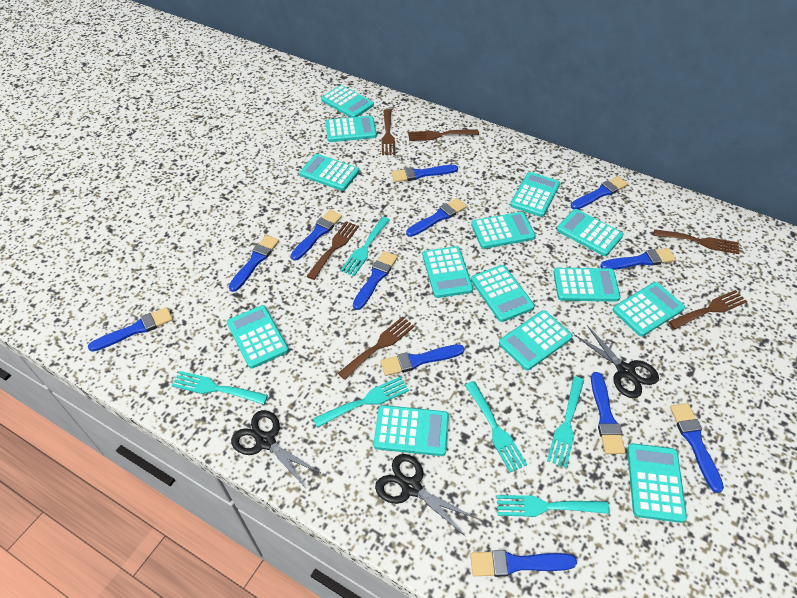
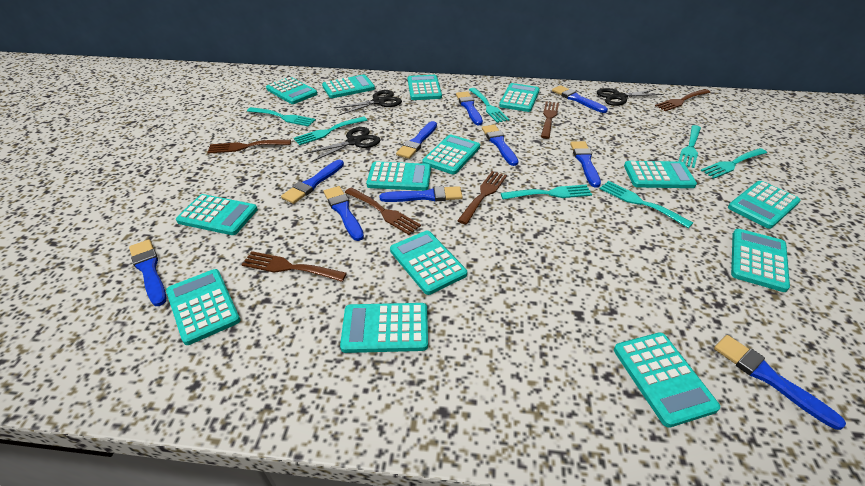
blue brush: [88,307,173,352] [228,235,279,292] [291,210,342,261] [353,251,398,310] [380,344,464,376] [391,165,458,182] [406,198,467,237] [470,550,577,577] [571,176,628,209] [591,372,625,454] [600,248,676,270] [670,403,724,493] = 12 -> [129,239,166,306] [281,160,344,204] [324,186,364,241] [379,186,463,202] [396,121,437,159] [456,91,483,125] [482,125,518,166] [552,85,608,113] [570,141,601,187] [714,335,846,430] = 10
turquoise fork: [172,371,268,405] [313,376,409,428] [340,217,390,276] [465,381,527,472] [496,495,610,517] [547,377,584,468] = 6 -> [247,107,316,127] [294,116,367,145] [469,88,509,123] [501,185,592,200] [600,181,693,228] [679,125,701,168] [701,148,767,178] = 7

